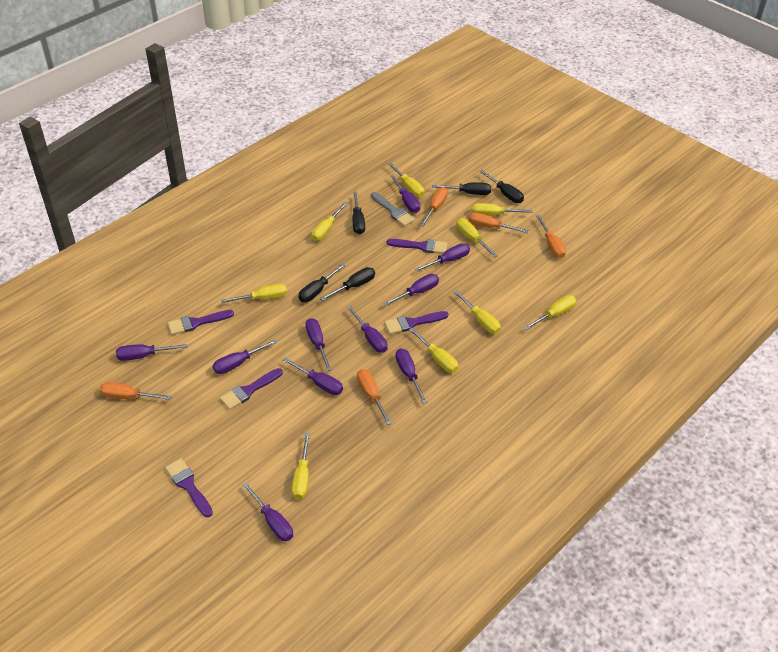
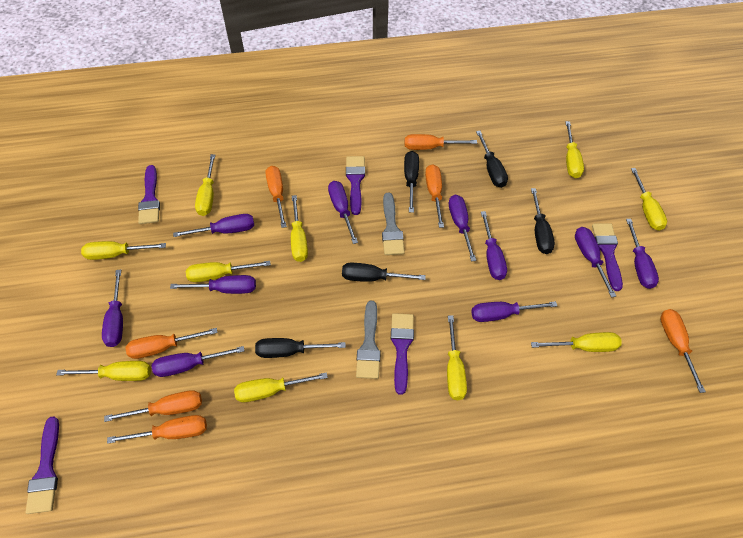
grey brush: [371,192,415,226] = 1 -> [356,301,381,379] [382,193,405,255] = 2
orange screwdriver: [100,382,172,400] [357,369,392,425] [420,187,448,227] [468,212,529,233] [536,215,566,258] = 5 -> [104,390,202,422] [107,415,207,444] [125,328,218,359] [266,166,287,228] [405,134,477,150] [425,164,444,228] [660,309,706,393] = 7
yellow screwdriver: [221,284,287,303] [292,433,310,500] [311,202,347,241] [387,162,424,197] [409,328,458,373] [454,290,501,334] [456,218,498,258] [472,203,532,216] [524,295,576,330] = 9 -> [56,361,151,381] [81,241,166,260] [186,261,271,282] [195,154,215,216] [234,372,328,402] [291,195,308,262] [447,316,467,400] [531,332,622,352] [565,121,584,178] [631,168,667,231] = 10

